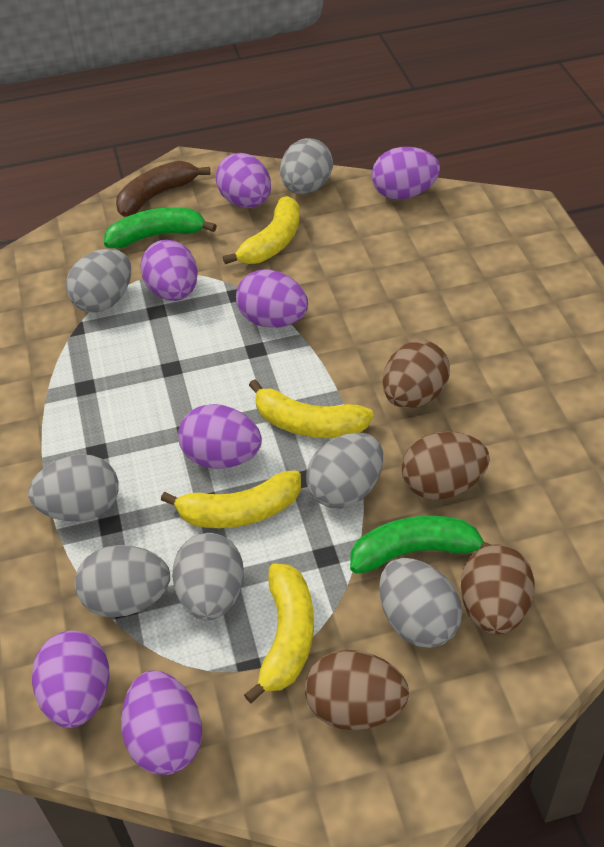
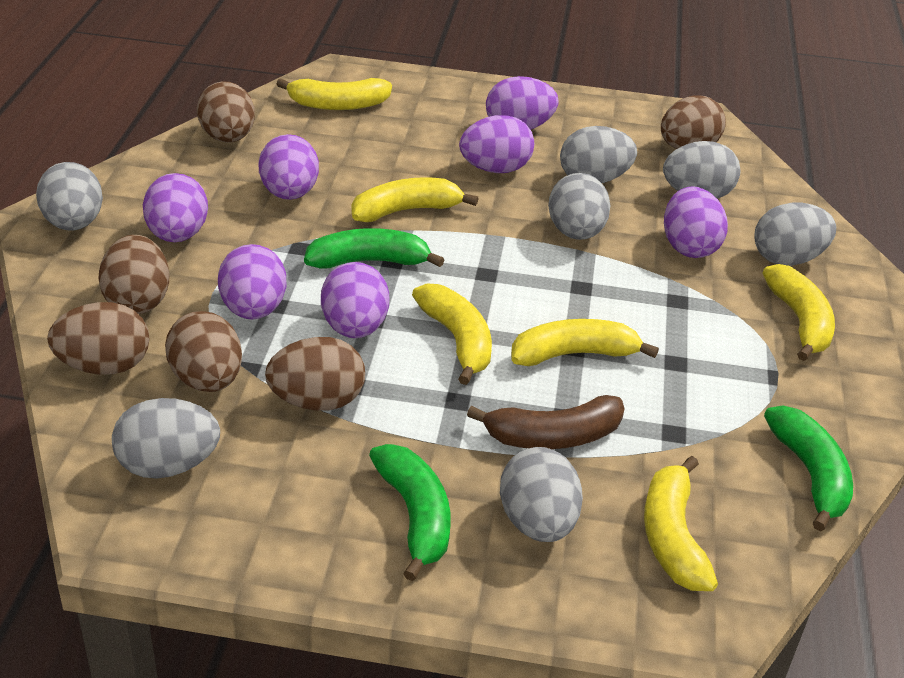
brown egg: [305,650,409,730] [383,340,450,408] [401,432,490,500] [460,544,535,635] = 4 -> [47,302,150,375] [98,235,169,314] [165,311,242,392] [197,81,255,143] [265,337,365,411] [661,96,726,149] = 6
green banana: [104,207,217,249] [350,516,491,574] = 2 -> [304,228,444,269] [369,444,451,581] [764,406,853,531] = 3
yellow banana: [161,470,301,528] [223,196,300,264] [244,563,314,704] [249,380,374,438] = 4 -> [277,78,392,110] [351,177,479,222] [412,284,492,385] [511,319,659,366] [644,456,718,591] [763,264,835,361] = 6

